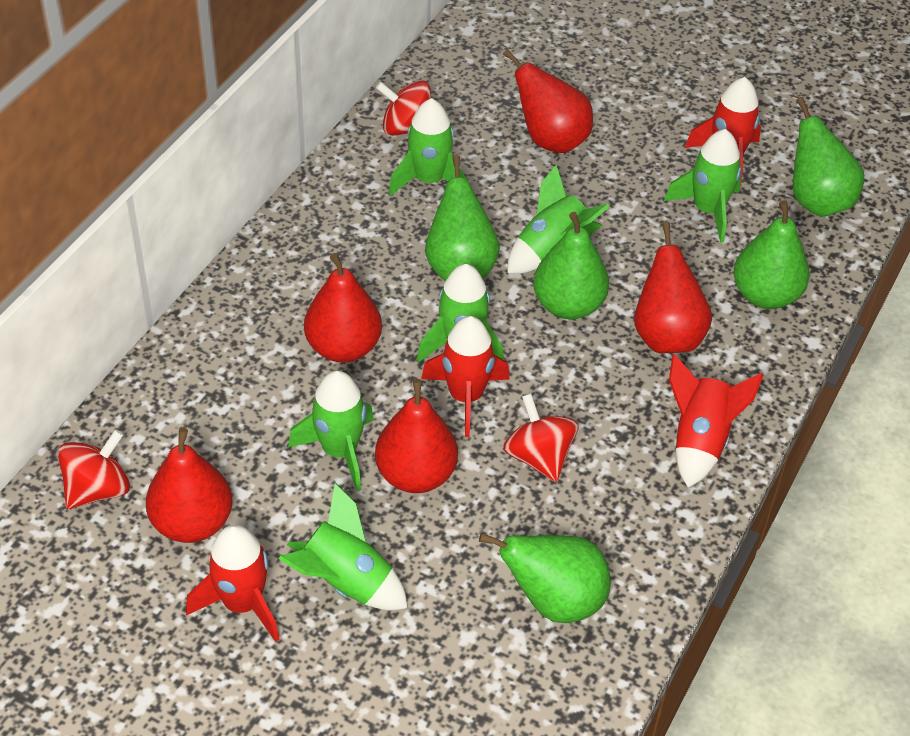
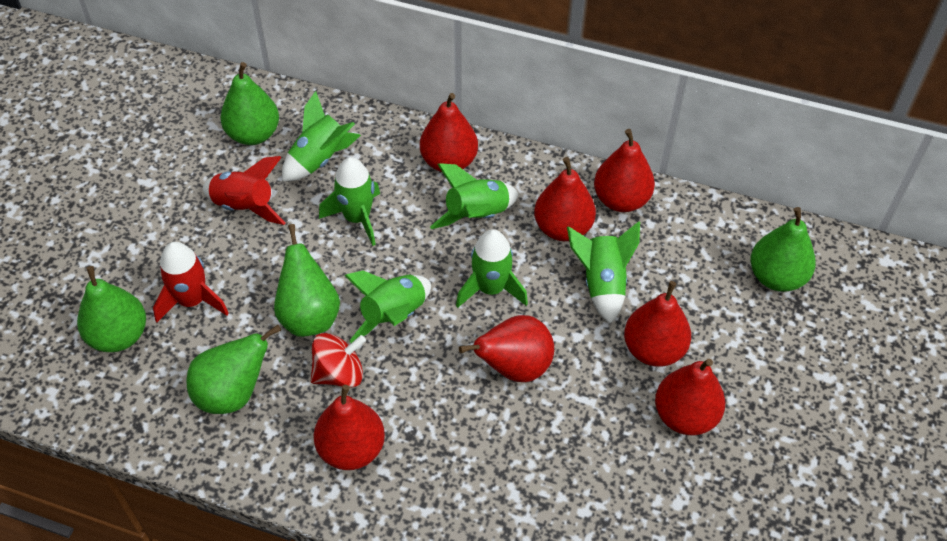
red pear: [146,428,233,543] [304,253,382,363] [375,379,458,493] [503,49,593,153] [634,222,712,353] = 5 -> [314,385,385,470] [420,93,478,172] [459,315,554,382] [534,157,596,241] [594,129,655,212] [624,281,691,367] [655,359,725,436] = 7
red rocket: [186,525,279,642] [421,316,510,437] [669,354,764,488] [685,77,761,187] = 4 -> [153,242,229,322] [203,156,285,225] = 2
red spinning top: [58,429,130,509] [376,80,431,136] [503,393,579,482] = 3 -> [311,333,366,388] = 1

